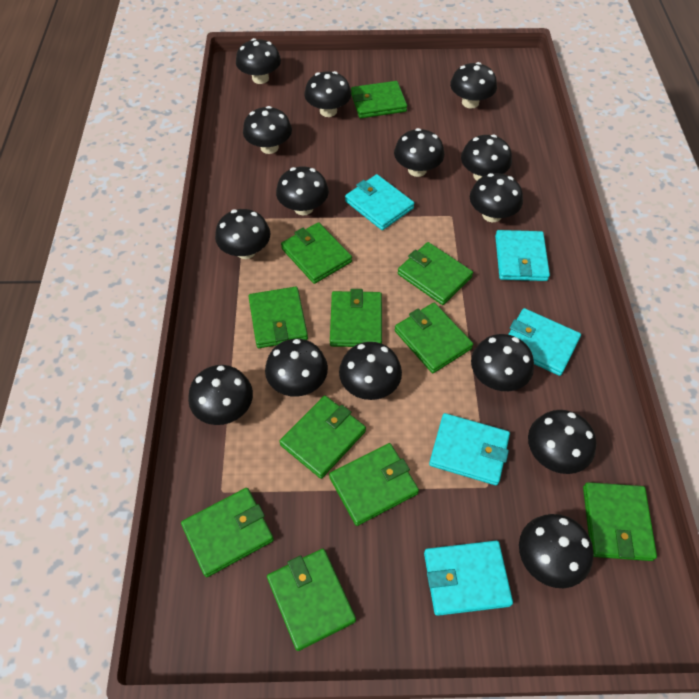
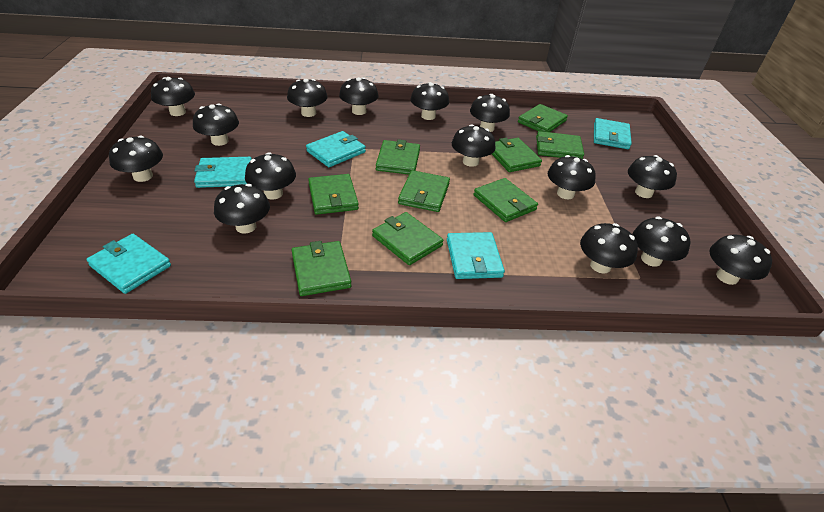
green wallet: [181,488,274,577] [248,286,308,348] [267,549,356,651] [279,396,366,479] [281,222,352,284] [329,443,419,526] [330,289,382,347] [351,81,407,118] [395,303,473,373] [398,242,473,305] [583,482,657,561] = 11 -> [292,241,352,296] [308,174,359,215] [372,212,444,265] [376,139,420,174] [398,170,450,212] [473,178,538,222] [492,138,542,172] [518,104,568,132] [536,131,584,159] = 9

